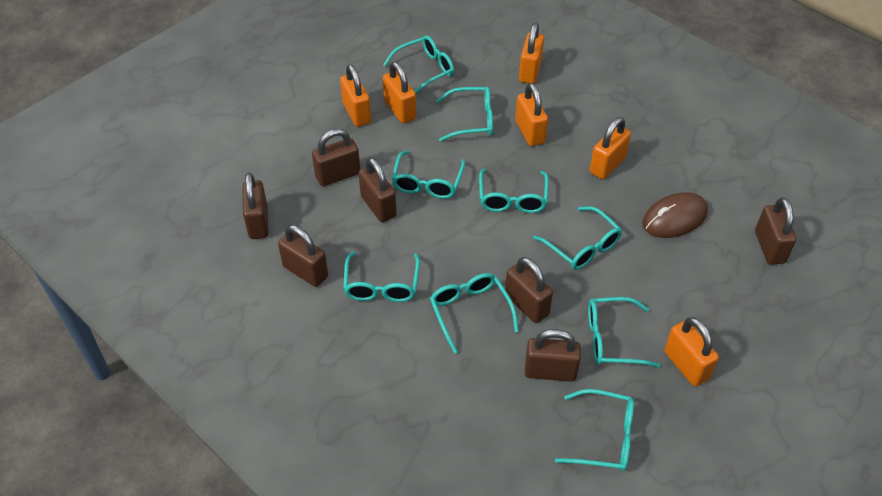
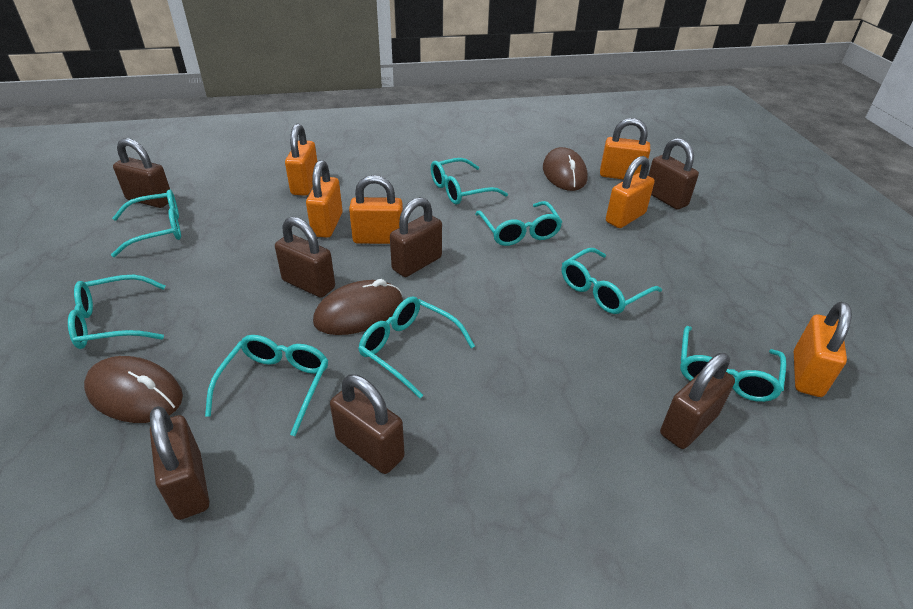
brown mouse: [642,192,708,238] = 1 -> [84,356,183,423] [313,279,403,335] [543,147,588,191] = 3
turquoise glasses: [343,251,420,302] [383,35,454,93] [392,151,465,199] [430,273,519,354] [436,87,493,141] [479,169,549,213] [533,206,622,270] [555,389,634,471] [588,297,661,368] = 9 -> [68,275,165,349] [111,190,181,257] [205,335,328,436] [358,296,475,398] [431,158,508,205] [475,201,562,246] [562,248,662,314] [680,326,786,402] = 8

